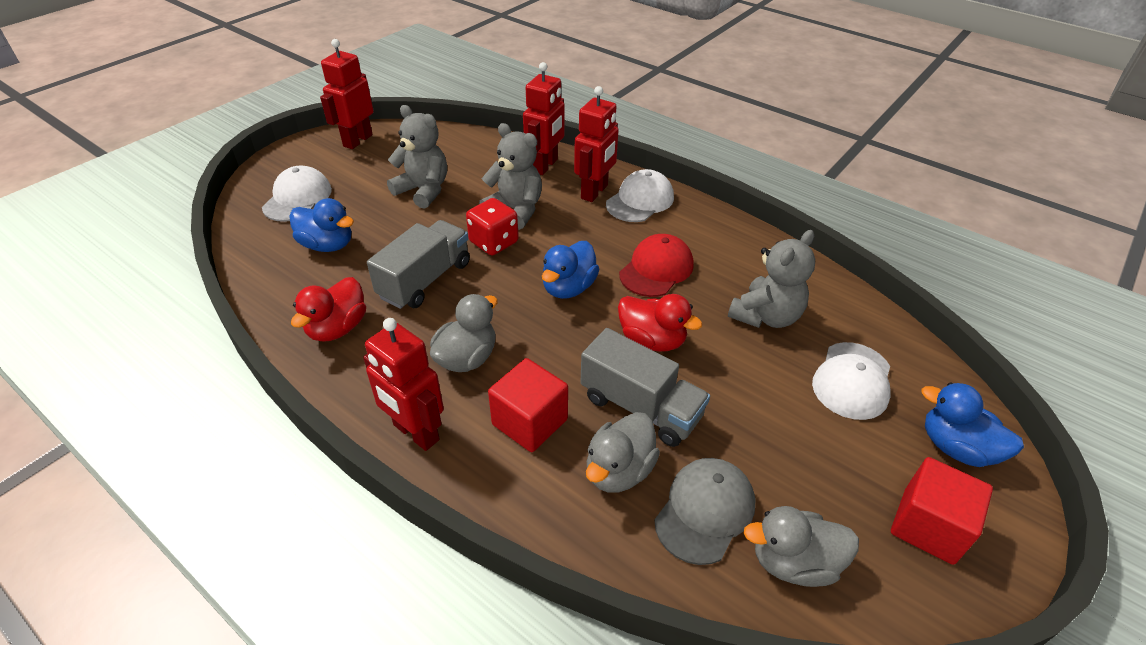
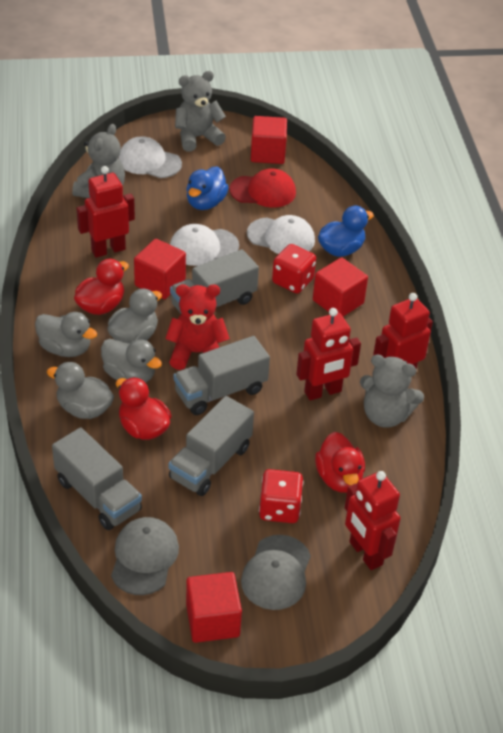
blue duck: [289,198,354,252] [542,241,599,299] [922,382,1024,467] = 3 -> [186,166,229,210] [318,206,374,257] = 2
grey cap: [654,458,755,565] = 1 -> [111,517,179,595] [241,535,311,610] = 2
grey duck: [430,294,498,372] [586,412,660,493] [744,506,859,587] = 3 -> [35,312,97,357] [46,362,114,419] [101,339,162,383] [107,289,162,343] = 4
grey truck: [367,220,470,309] [580,328,710,447] = 2 -> [52,427,142,530] [169,396,254,496] [170,249,259,314] [174,336,270,415] = 4
red cube: [488,358,568,452] [891,457,993,565] = 2 -> [134,239,186,299] [186,572,242,643] [251,116,287,164] [313,257,368,317] = 4
red dice: [466,198,519,255] = 1 -> [259,469,303,523] [272,244,316,294] = 2
red duck: [291,277,366,342] [618,294,703,352] = 2 -> [74,259,129,315] [116,377,171,440] [315,432,365,493] = 3
red teddy bear: none = 0 -> [165,284,230,370] = 1

